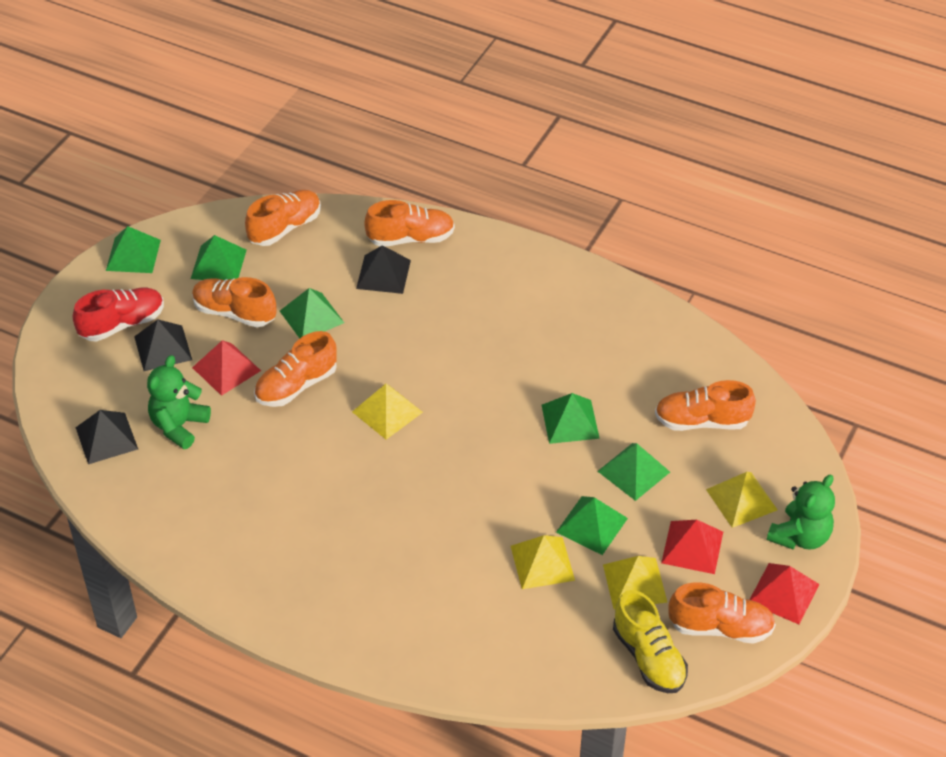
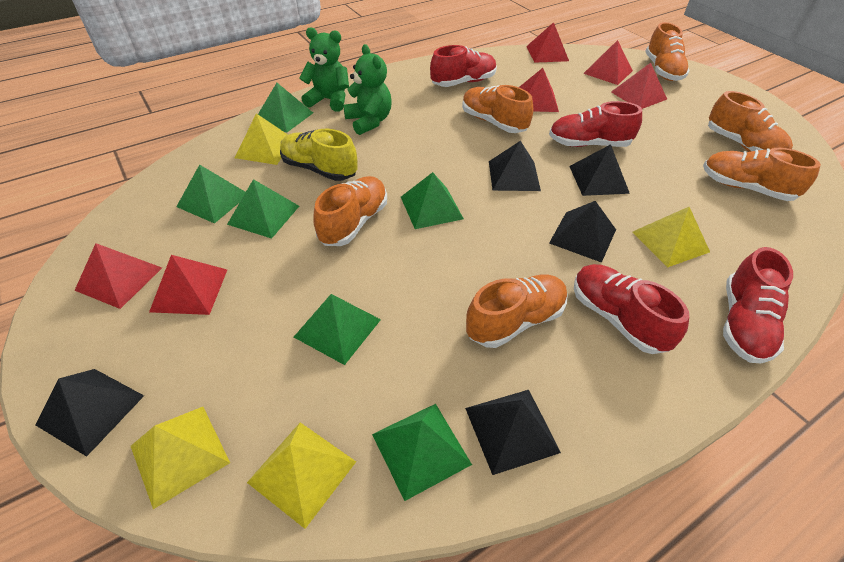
black pyramid: [75,410,138,464] [134,319,192,371] [356,245,411,294] = 3 -> [35,369,144,457] [465,390,561,475] [489,141,541,191] [549,201,616,263] [569,144,630,196] = 5
red pyramid: [192,340,261,396] [661,520,723,574] [749,563,819,624] = 3 -> [74,243,162,309] [149,255,227,315] [519,68,559,112] [526,22,569,63] [583,40,633,85] [611,63,667,109] = 6
red shoe: [73,288,164,342] = 1 -> [430,45,497,87] [549,101,642,147] [574,264,689,354] [723,247,793,363] = 4

